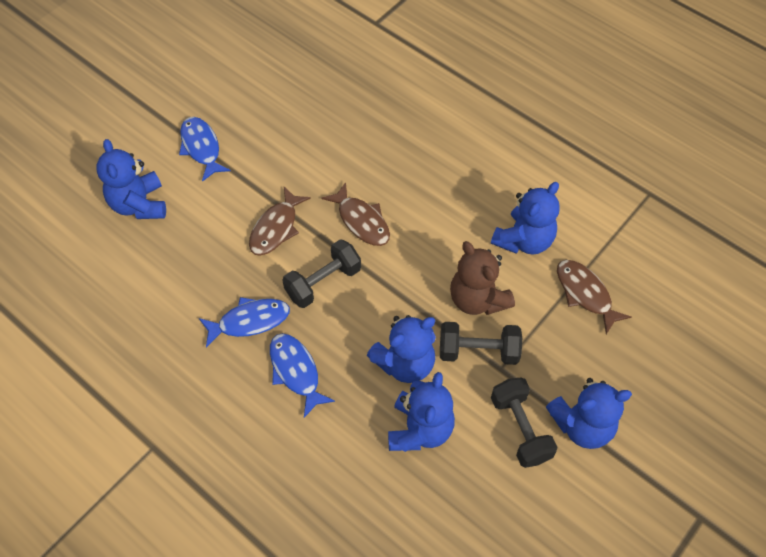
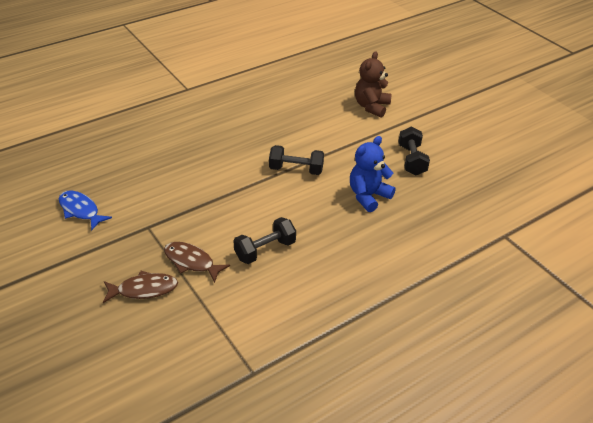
blue fish: [179,117,231,182] [199,297,290,348] [270,333,335,418] = 3 -> [59,191,112,230] = 1
blue teddy bear: [96,139,166,219] [367,315,436,383] [388,372,455,452] [491,182,560,255] [546,378,632,449] = 5 -> [350,136,396,212] = 1
brown fish: [249,187,311,256] [321,182,390,246] [557,260,631,334] = 3 -> [103,271,178,303] [164,242,230,283] = 2

